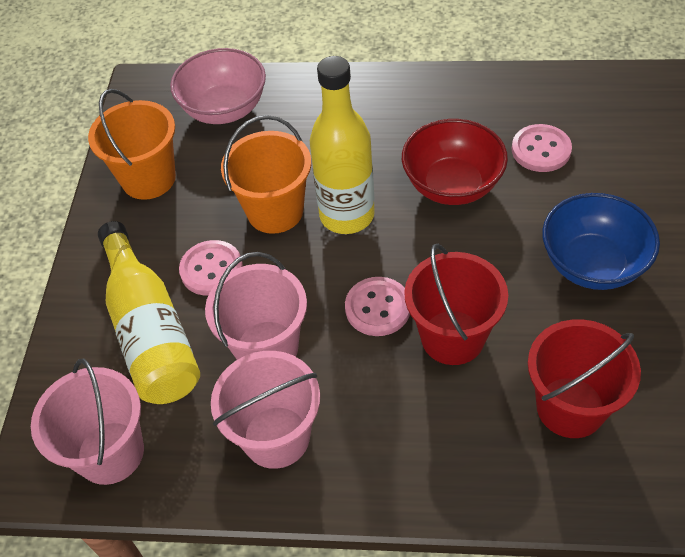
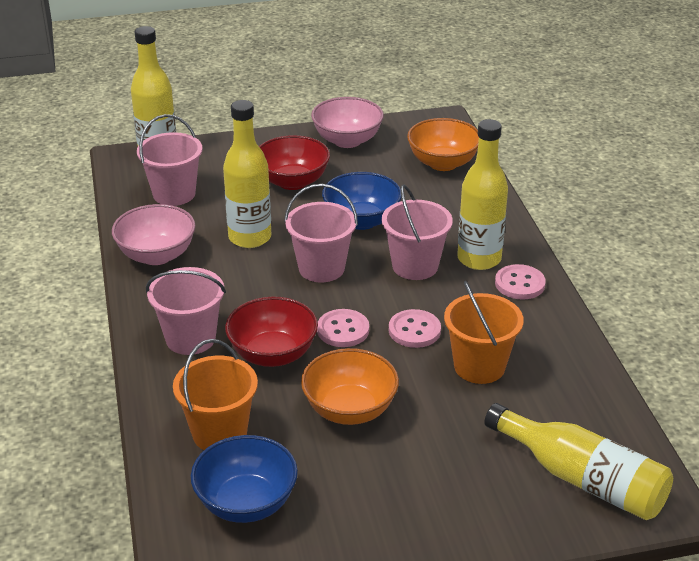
blue bowl: [542,193,660,290] = 1 -> [191,435,298,523] [322,172,401,230] = 2
orange bowl: none = 0 -> [301,348,399,425] [407,118,479,171] = 2
pink bowl: [170,48,266,124] = 1 -> [112,204,196,265] [311,97,384,148] = 2
pink bucket: [31,358,144,485] [205,252,307,360] [211,351,320,469] = 3 -> [137,114,202,206] [146,267,226,355] [284,184,358,282] [382,184,453,280] = 4
red bowl: [402,119,508,205] = 1 -> [225,297,318,367] [259,135,330,190] = 2
red bucket: [404,244,508,365] [528,319,641,438] = 2 -> none = 0
yellow bottle: [98,221,200,404] [310,56,375,234] = 2 -> [131,26,176,146] [223,100,271,248] [457,119,508,270] [484,403,673,520] = 4

